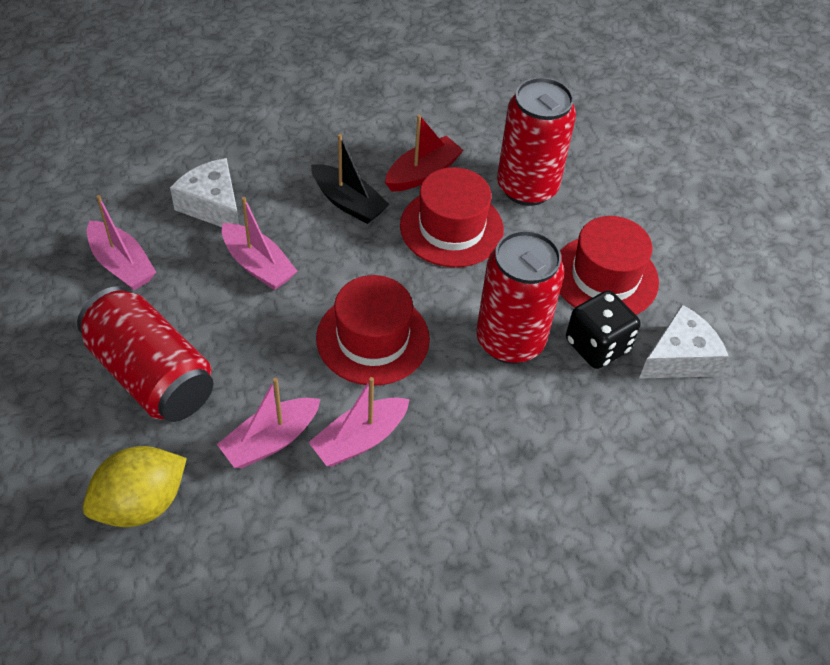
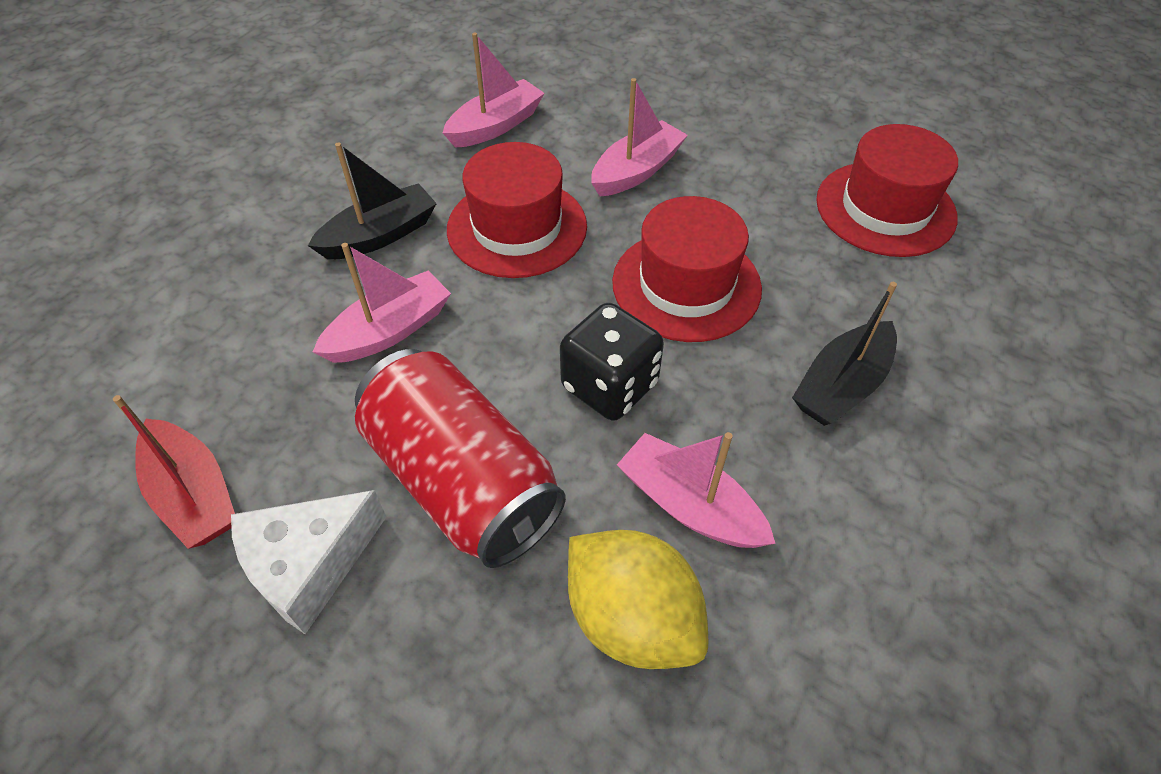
black boat: [311,134,389,224] = 1 -> [308,142,437,259] [792,282,897,426] = 2
red can: [77,286,214,422] [476,230,564,364] [497,77,576,206] = 3 -> [355,349,566,568] = 1
white cheese: [170,158,239,227] [639,305,729,379] = 2 -> [231,490,386,634] = 1

